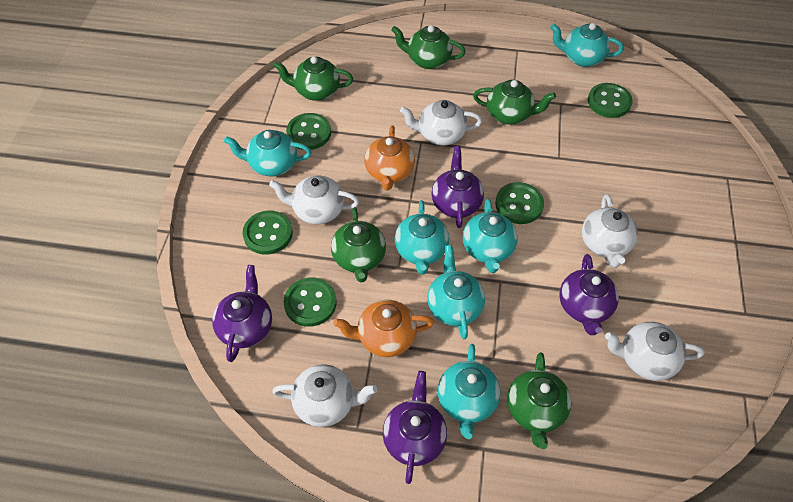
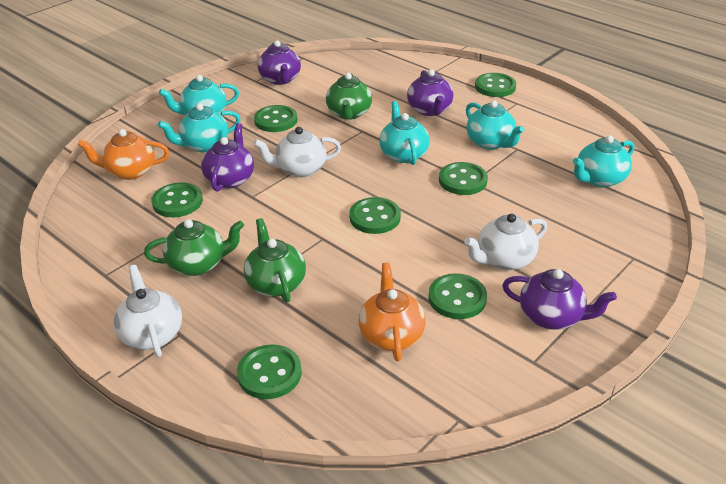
green button: [242,211,293,255] [284,277,337,327] [286,113,331,150] [495,182,544,224] [588,83,633,118] = 5 -> [151,183,203,217] [237,344,302,399] [254,105,297,132] [349,197,401,234] [428,273,487,319] [439,162,488,195] [475,73,516,97] = 7
green teapot: [273,56,353,101] [331,208,386,282] [392,25,466,69] [473,80,556,125] [507,352,571,449] = 5 -> [144,219,244,276] [244,218,306,303] [326,73,372,120] = 3
turquoise teapot: [224,130,311,177] [395,200,449,274] [427,245,485,339] [438,344,501,439] [463,199,518,273] [550,23,624,67] = 6 -> [158,103,241,152] [159,75,239,115] [379,101,430,165] [466,100,524,150] [573,135,634,187] = 5
white teapot: [269,176,359,224] [272,364,377,427] [400,100,482,146] [582,194,638,268] [605,322,705,381] = 5 -> [113,265,182,357] [254,127,341,177] [464,213,547,270] = 3

